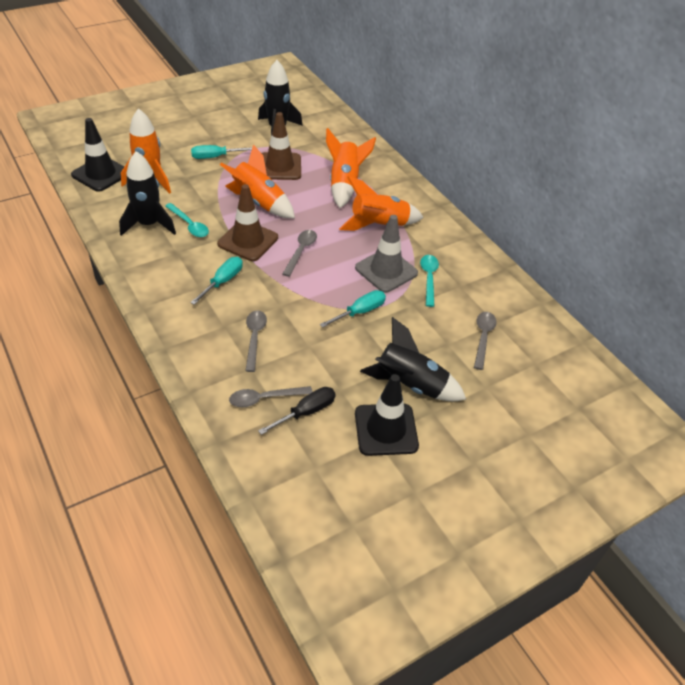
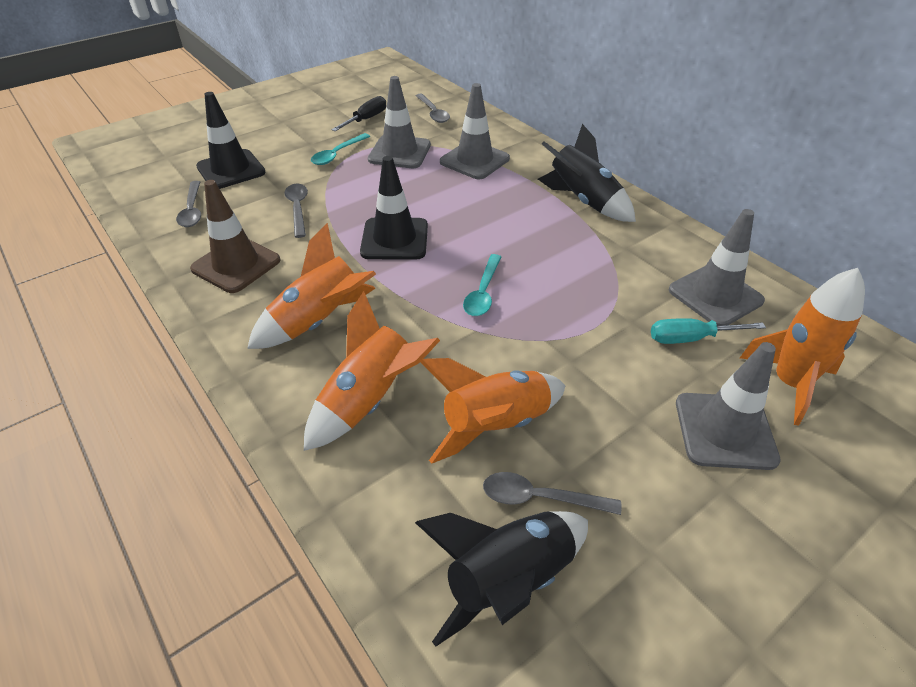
black rocket: [119,151,176,236] [258,60,303,135] [360,317,467,401] = 3 -> [415,511,588,647] [538,124,636,222] = 2
brown traffic cone: [217,184,278,261] [262,112,301,180] = 2 -> [190,180,281,293] = 1
grey traffic cone: [355,215,418,293] = 1 -> [368,76,431,168] [440,83,510,179] [669,209,765,326] [676,342,781,470] = 4
turquoise screwdriver: [190,257,243,305] [191,145,252,159] [320,290,386,328] = 3 -> [651,318,766,344] = 1

